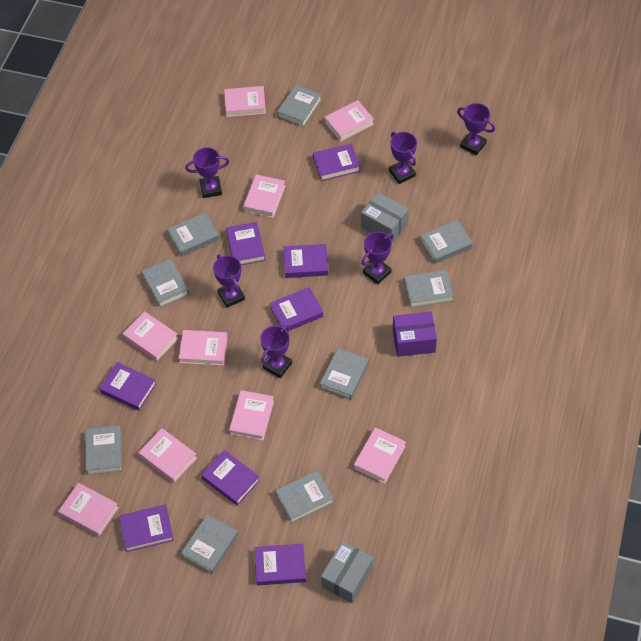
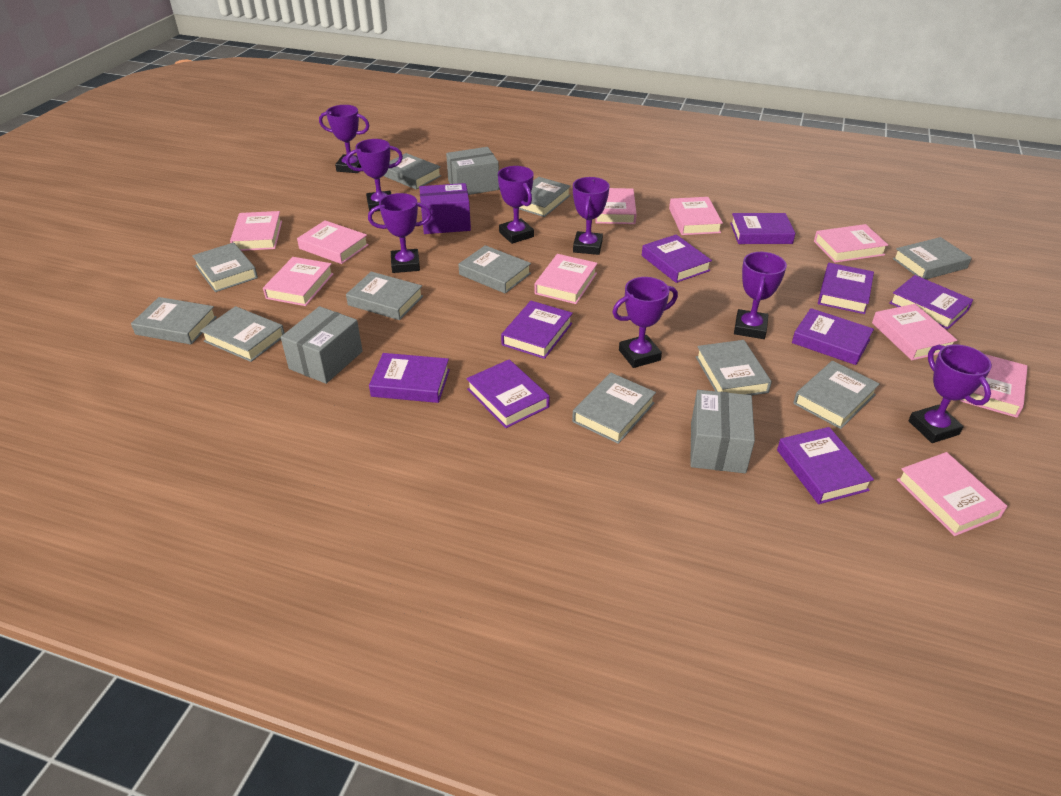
grey book: [85,425,122,475] [142,259,189,308] [167,213,220,257] [181,514,238,574] [275,470,334,523] [277,85,322,127] [320,348,369,400] [404,270,454,308] [420,220,473,264] = 9 -> [131,297,217,345] [192,242,258,292] [200,306,285,362] [346,272,423,320] [384,153,441,190] [458,245,531,294] [519,177,571,217] [572,373,656,444] [696,340,772,395] [793,361,880,429] [893,237,972,279] = 11
grey box: [321,541,373,603] [361,192,409,243] = 2 -> [281,306,363,384] [446,147,499,195] [690,390,755,473] = 3
pink book: [58,483,119,536] [123,311,179,361] [139,428,197,483] [179,330,228,366] [224,86,266,117] [229,390,274,441] [243,174,285,218] [324,100,374,142] [354,427,406,484] = 9 -> [230,211,282,251] [263,257,334,306] [297,220,369,264] [535,254,598,304] [595,188,637,224] [669,197,723,235] [814,224,888,263] [872,304,957,360] [897,452,1008,536] [960,354,1028,418] = 10
purple book: [99,362,156,411] [119,505,174,552] [201,450,260,506] [226,222,265,265] [255,544,306,585] [270,287,323,331] [284,244,328,278] [313,144,360,181] = 8 -> [369,353,450,403] [467,359,550,428] [501,301,573,359] [642,234,712,283] [730,213,796,244] [777,427,874,504] [792,308,874,365] [818,263,874,314] [889,275,973,329] = 9
purple trophy: [185,147,229,198] [213,255,245,308] [260,325,292,378] [361,232,394,284] [389,132,417,184] [457,103,495,155] = 6 -> [319,105,370,173] [346,139,403,212] [368,193,432,273] [498,166,534,244] [573,177,609,255] [612,277,678,368] [734,252,787,339] [908,344,992,443] = 8

